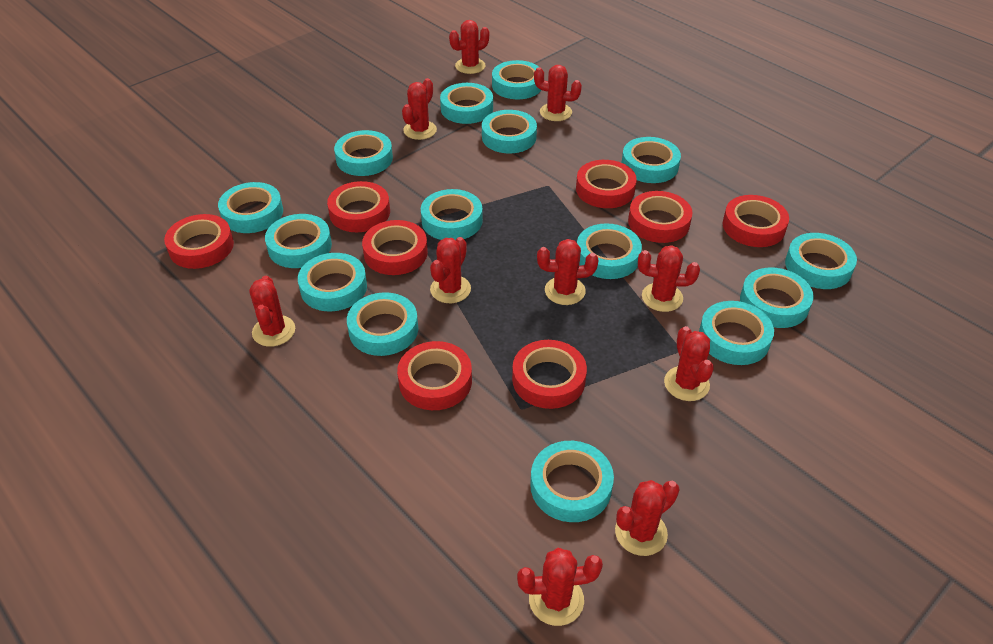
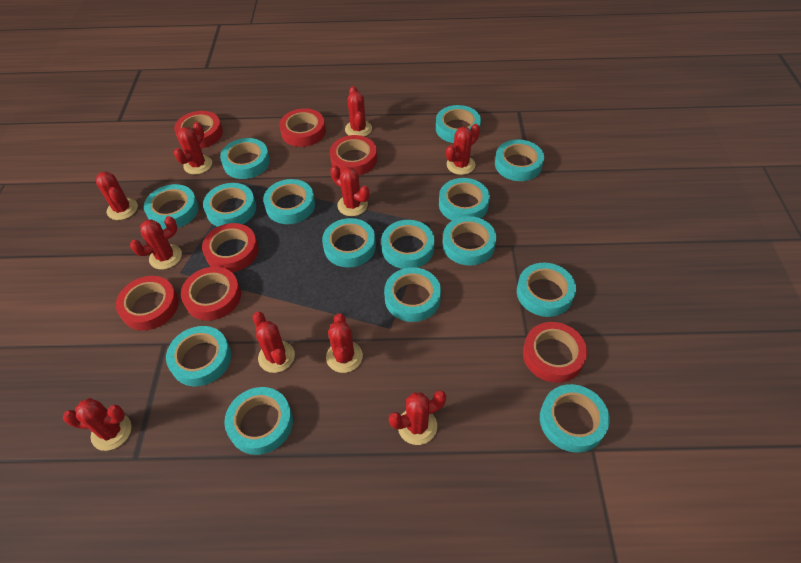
red tape: [164,214,234,269] [327,181,390,232] [362,220,428,275] [397,341,472,410] [512,340,587,409] [576,160,637,208] [628,191,692,243] [723,195,789,247] = 8 -> [116,276,179,331] [174,111,223,149] [181,267,241,321] [202,223,259,272] [279,108,326,147] [330,135,377,175] [523,322,587,383] = 7

